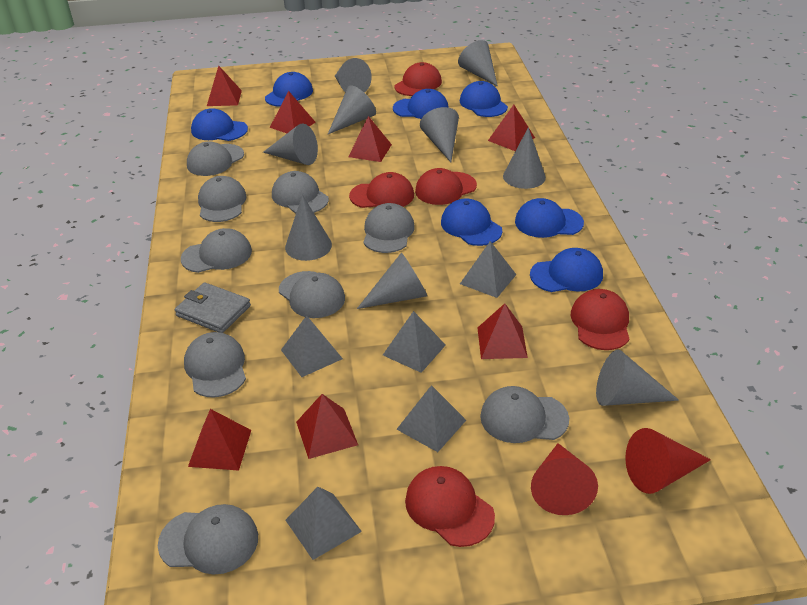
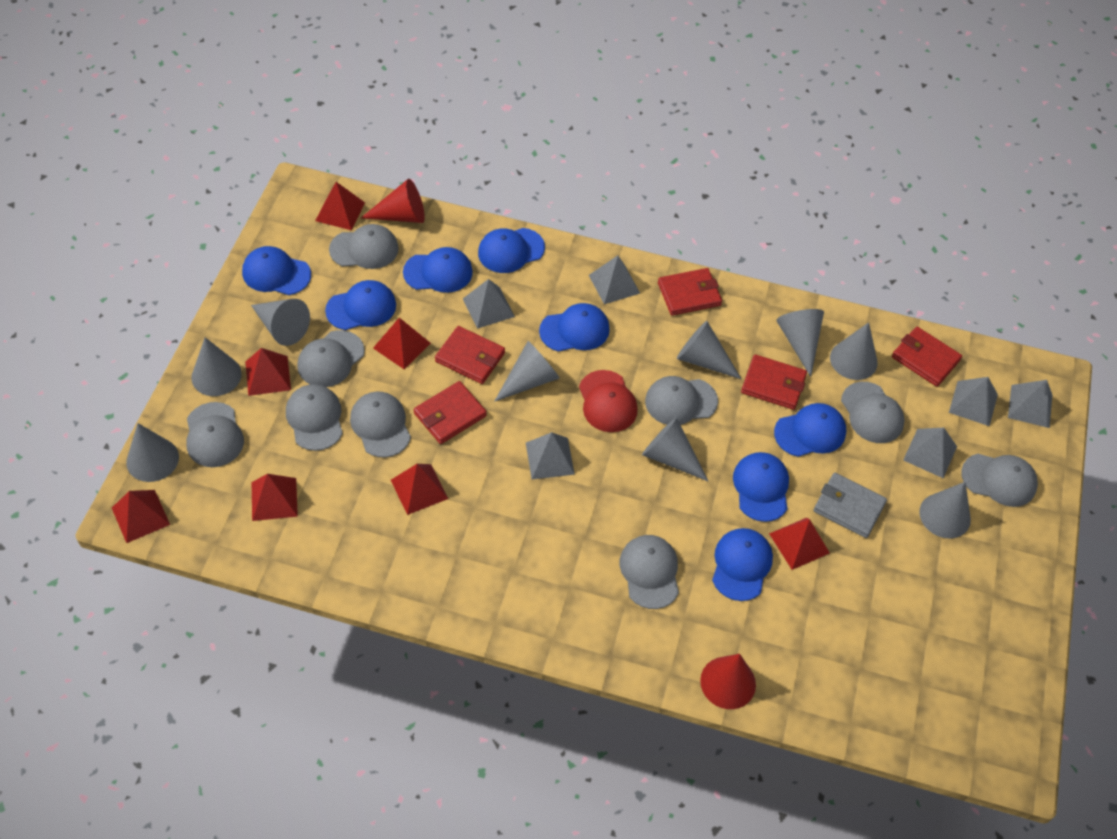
blue cap: [191,108,248,141] [265,72,313,107] [393,89,449,119] [441,199,502,246] [460,81,508,117] [515,198,584,238] [530,248,603,292] = 7 -> [242,246,311,295] [325,280,396,330] [403,247,473,293] [478,228,545,273] [539,303,610,352] [712,528,773,601] [733,452,789,522] [774,403,846,457] = 8
grey pyramid: [281,315,343,377] [286,487,362,560] [383,311,446,373] [397,385,466,452] [460,241,516,298] = 5 -> [463,279,515,329] [526,432,575,479] [589,256,640,304] [903,428,957,478] [949,377,998,426] [1008,380,1052,428] = 6
red cap: [349,172,414,208] [395,62,442,96] [405,466,495,547] [415,168,477,205] [571,289,629,350] = 5 -> [579,370,638,432] = 1
red wallet: none = 0 -> [414,381,487,444] [435,326,505,384] [658,268,722,316] [741,354,807,410] [892,327,962,387] = 5

